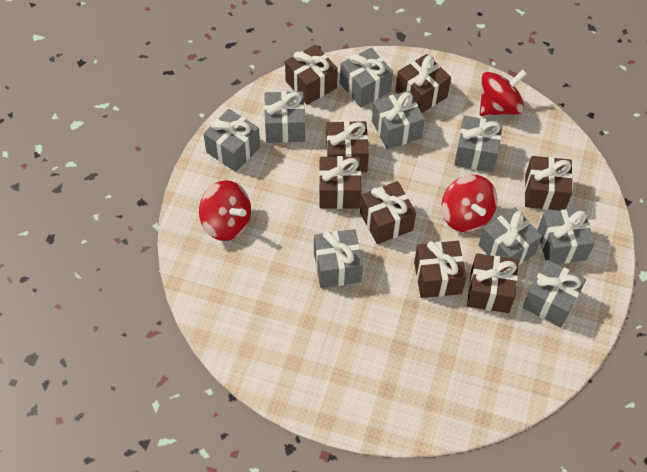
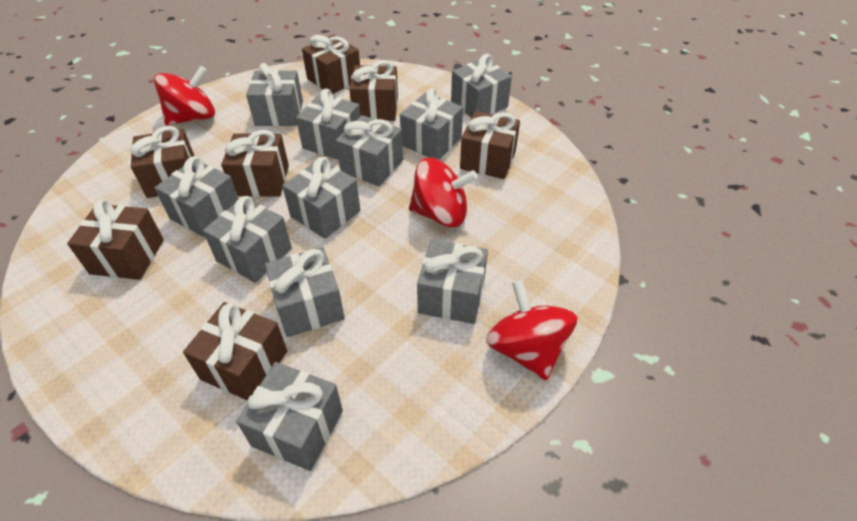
brown gift: [285,44,338,105] [319,156,361,209] [326,121,369,172] [360,181,416,244] [395,54,451,113] [414,241,467,298] [467,253,519,313] [525,156,573,211] = 8 -> [67,199,164,280] [131,126,194,198] [183,302,287,401] [221,130,289,197] [302,35,360,94] [349,60,398,121] [460,111,520,179] = 7
grey gift: [203,109,260,172] [264,91,305,143] [314,229,363,288] [340,48,393,108] [372,90,425,149] [454,116,503,172] [479,207,542,265] [523,260,586,327] [537,208,595,264] = 9 -> [155,156,239,238] [203,196,292,283] [236,362,343,471] [246,63,303,126] [265,247,345,337] [282,157,360,239] [296,89,360,160] [336,115,403,186] [400,88,463,160] [417,240,488,324] [451,54,512,118] = 11

